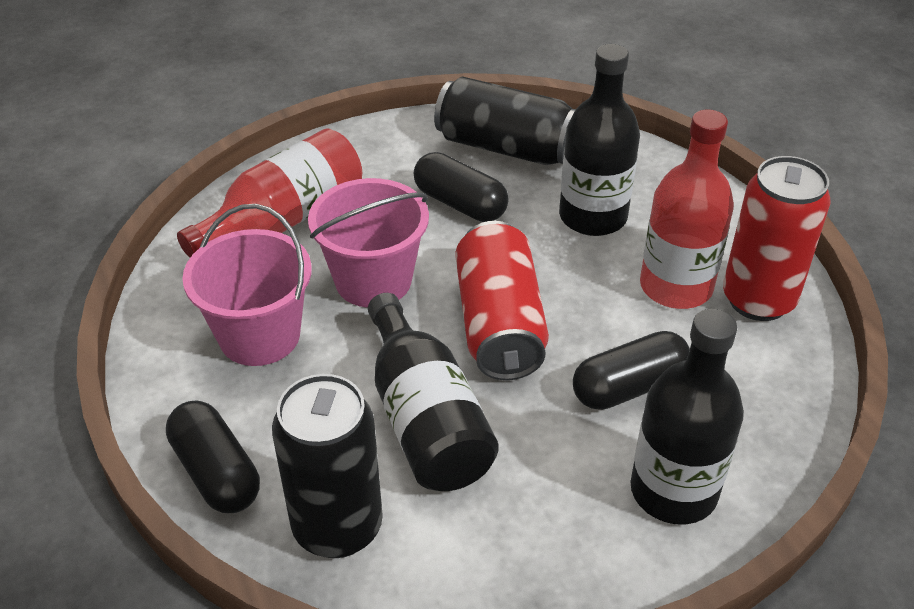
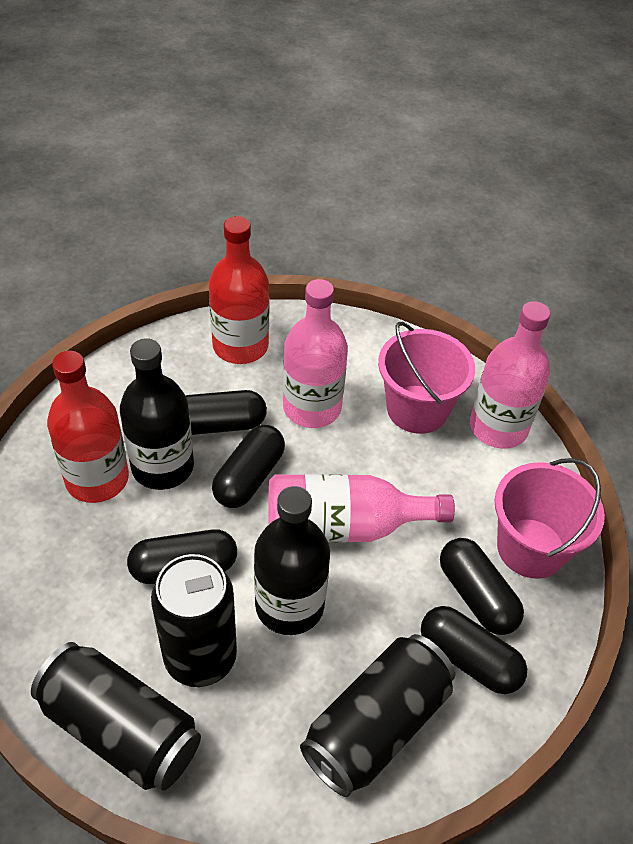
black bottle: [368,293,499,491] [559,44,640,236] [630,309,744,524] = 3 -> [120,338,194,490] [254,486,330,635] = 2
black can: [272,374,383,558] [434,76,576,165] = 2 -> [31,642,201,791] [151,554,237,687] [300,634,455,797] = 3
black capsule: [166,400,260,513] [414,152,509,222] [573,331,690,410] = 3 -> [127,529,237,584] [186,390,267,435] [212,425,285,508] [421,606,527,694] [440,538,524,635] = 5
pink bottle: none = 0 -> [268,474,455,543] [283,279,348,428] [470,301,551,449] = 3
red can: [456,221,549,380] [723,156,830,321] = 2 -> none = 0

